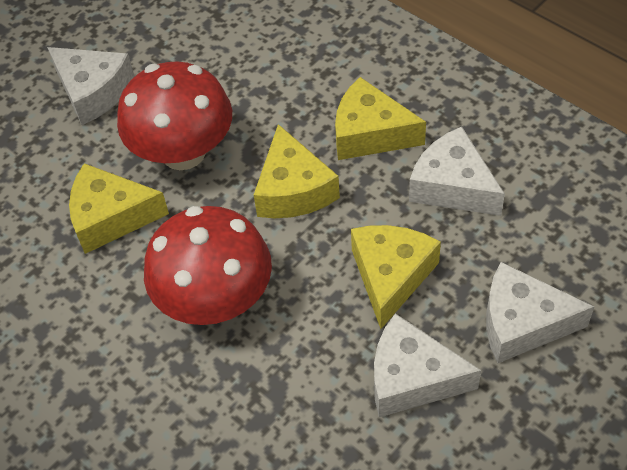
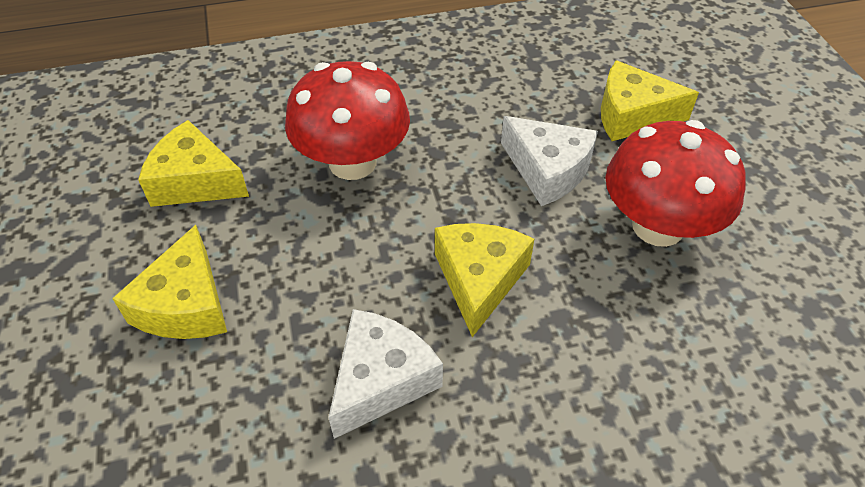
white cheese: [47,47,135,125] [374,314,481,417] [409,127,505,216] [486,262,594,363] = 4 -> [328,309,443,439] [501,116,598,206] = 2

